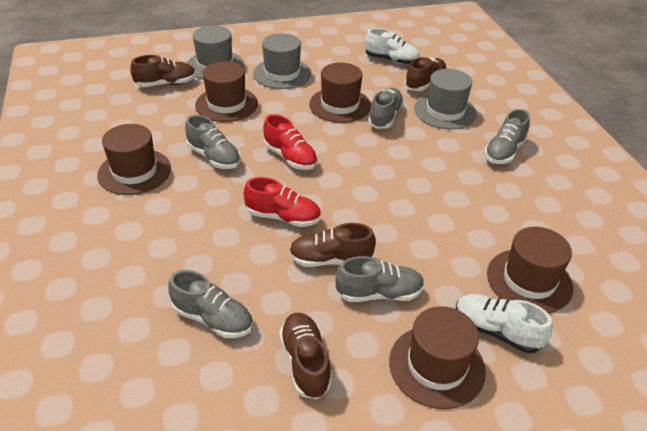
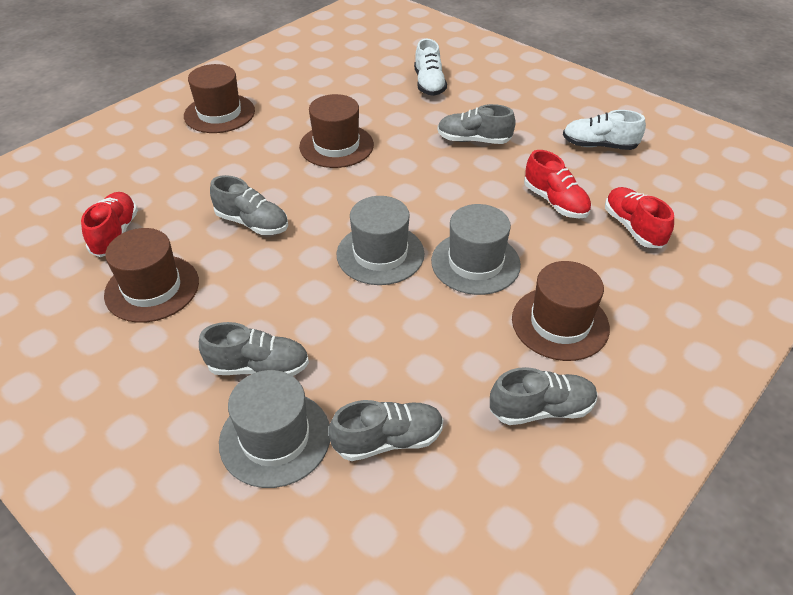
brown hat: [97,124,171,195] [195,61,258,122] [309,63,371,123] [389,306,486,409] [487,227,573,314] = 5 -> [104,228,199,323] [184,64,255,133] [299,94,374,168] [512,261,610,361] = 4
brown shoe: [130,55,196,87] [279,313,332,399] [289,223,376,267] [405,57,447,91] = 4 -> none = 0
red shoe: [244,177,321,227] [263,114,318,170] = 2 -> [81,192,138,257] [524,150,591,219] [605,187,674,248] = 3

